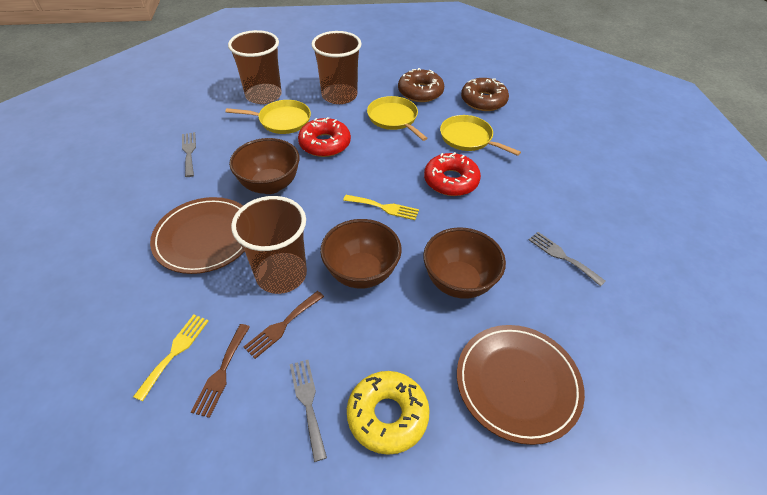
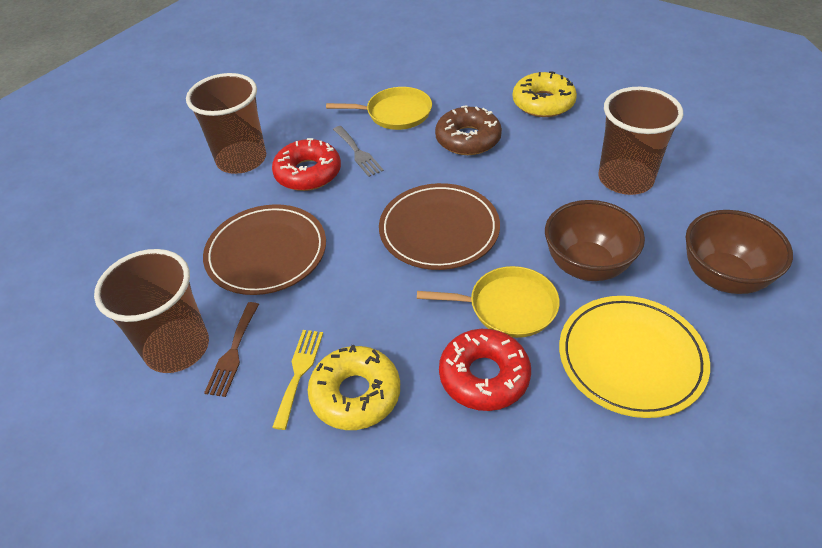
brown bowl: [229,138,299,194] [320,219,402,289] [423,228,506,299] = 3 -> [545,200,645,281] [686,210,793,294] = 2
brown donut: [398,68,444,102] [461,78,509,111] = 2 -> [435,105,502,155] = 1
brown fork: [191,324,250,418] [244,291,324,359] = 2 -> [204,302,259,397] = 1
grey fork: [182,132,196,177] [290,360,327,462] [529,232,606,287] = 3 -> [333,126,384,177] = 1
yellow donut: [347,371,430,455] = 1 -> [307,345,400,430] [513,71,577,117] = 2
yellow fork: [133,315,209,401] [343,195,419,220] = 2 -> [272,330,323,430] = 1
yellow pan: [226,100,311,134] [367,96,427,141] [440,115,521,156] = 3 -> [326,87,432,130] [417,266,560,338] = 2
yellow plate: none = 0 -> [559,296,710,418] = 1

